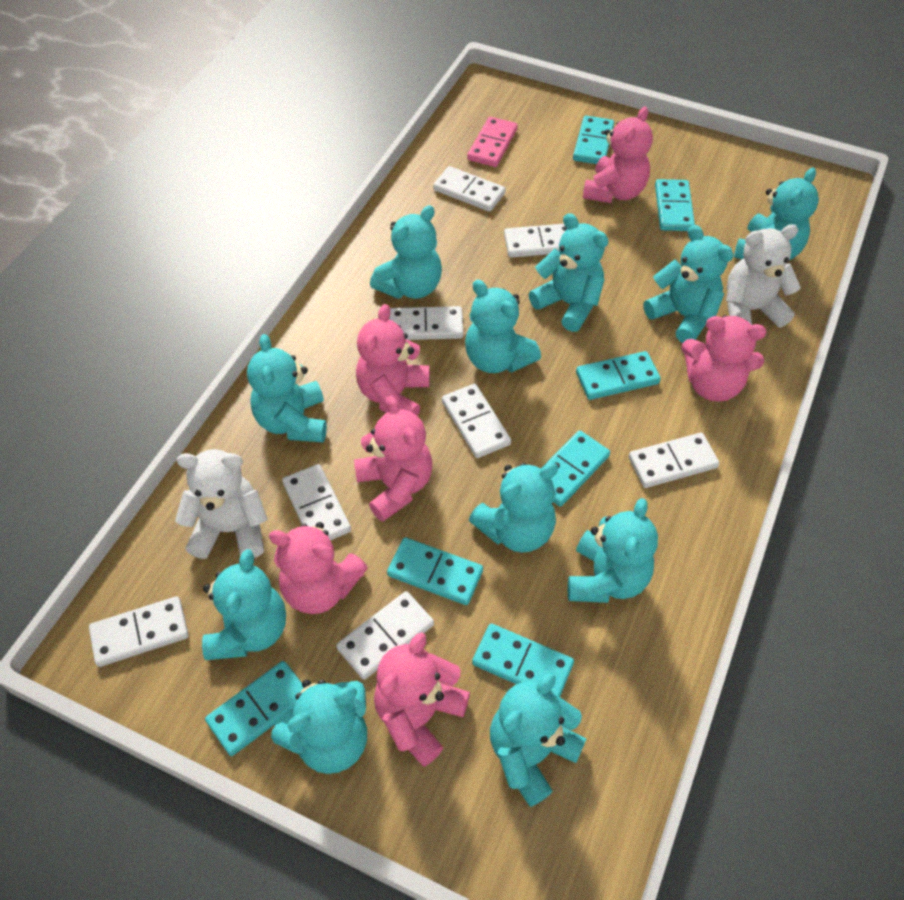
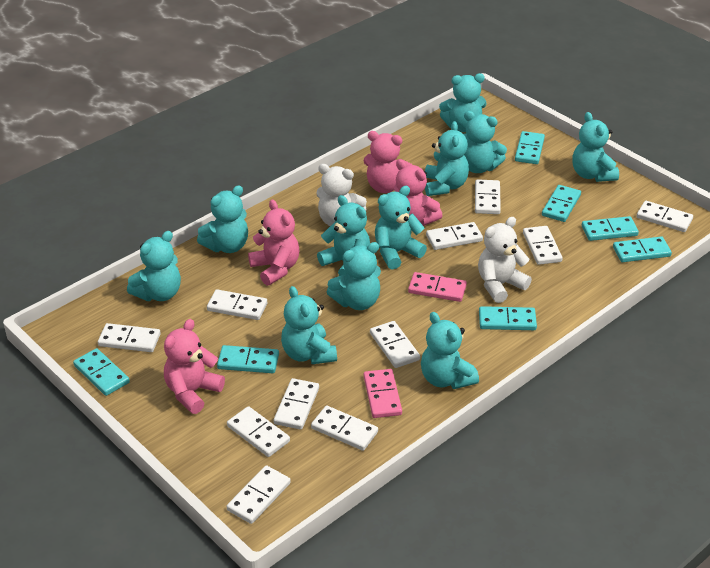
pink domino: [467,117,518,167] = 1 -> [364,369,402,418] [408,272,467,302] = 2
pink teddy bear: [269,522,368,614] [354,396,432,522] [356,304,430,416] [374,632,470,766] [583,106,653,203] [682,315,766,402] = 6 -> [164,319,225,414] [248,200,299,286] [364,131,412,193] [394,159,443,226] = 4
white domino: [89,596,189,667] [282,464,351,540] [336,591,434,680] [389,306,463,340] [433,166,506,212] [442,384,511,458] [504,224,567,258] [629,433,719,488] = 8 -> [98,323,161,352] [207,289,267,320] [226,465,291,524] [227,406,290,457] [274,378,319,430] [311,406,378,451] [370,321,420,368] [426,222,483,250] [475,179,501,214] [523,226,563,265] [636,201,693,232] = 11

